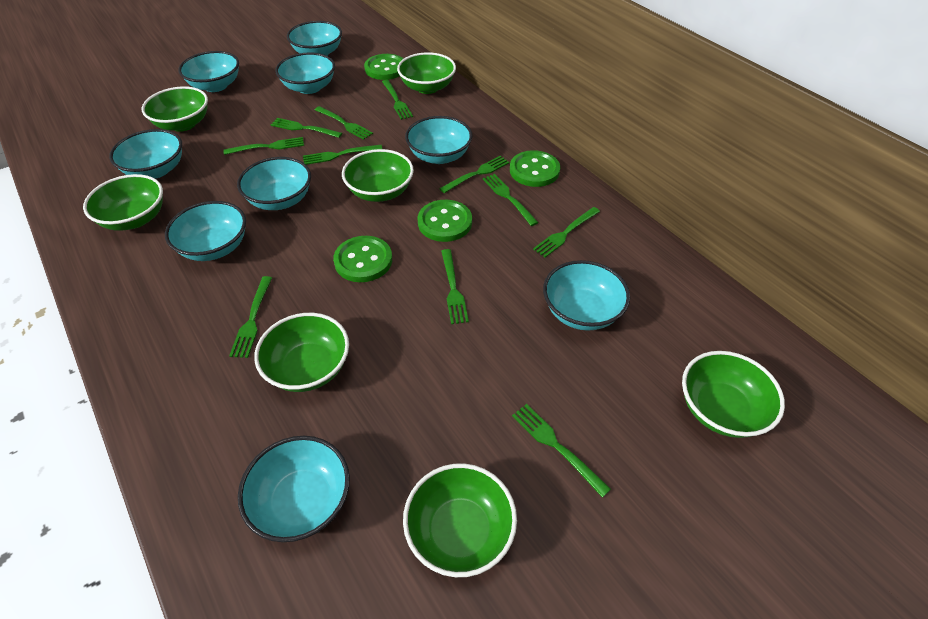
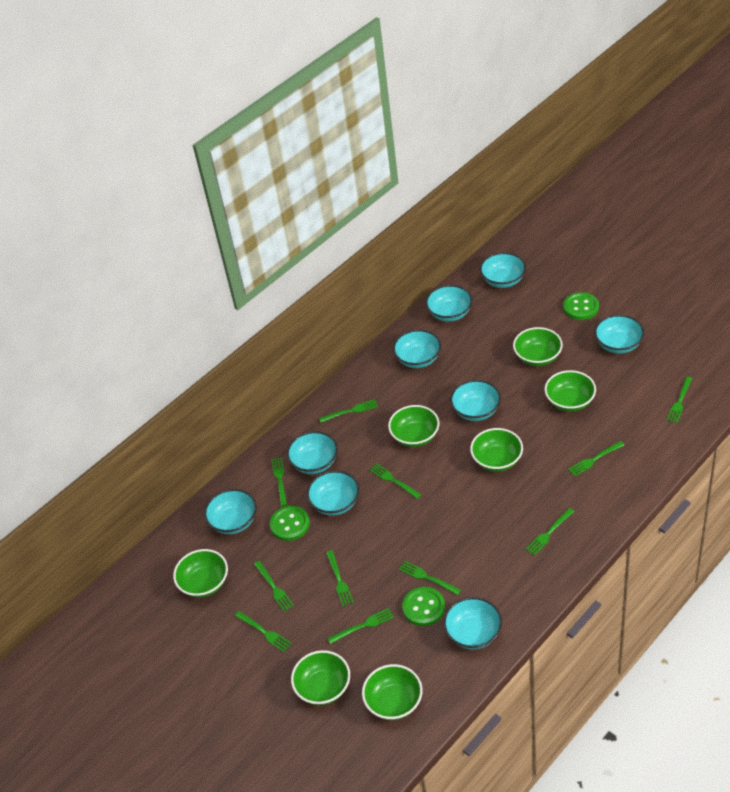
green button: [333,236,392,282] [364,54,403,80] [417,200,472,242] [510,150,560,187] = 4 -> [270,506,310,541] [402,587,445,626] [563,292,599,320] = 3

